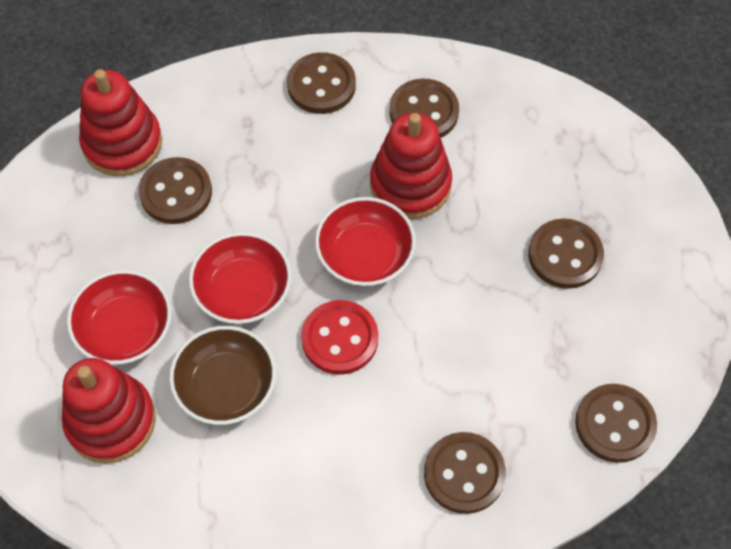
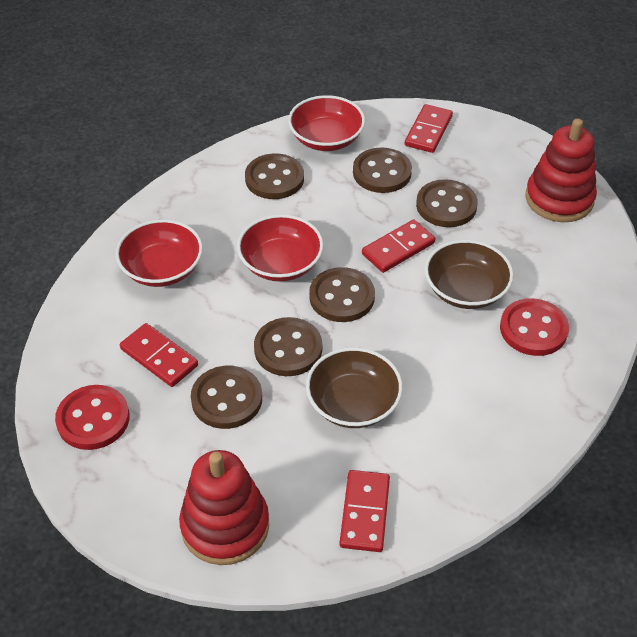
brown bowl: [169,326,276,425] = 1 -> [306,347,403,428] [425,240,514,309] = 2
red button: [301,300,378,375] = 1 -> [55,385,129,450] [500,298,569,356] = 2
red domino: none = 0 -> [120,323,198,387] [340,470,390,552] [362,220,435,273] [405,104,453,153] = 4
red stacking toy: [62,358,156,464] [79,69,162,176] [370,113,452,219] = 3 -> [179,450,269,565] [525,119,597,222] = 2

